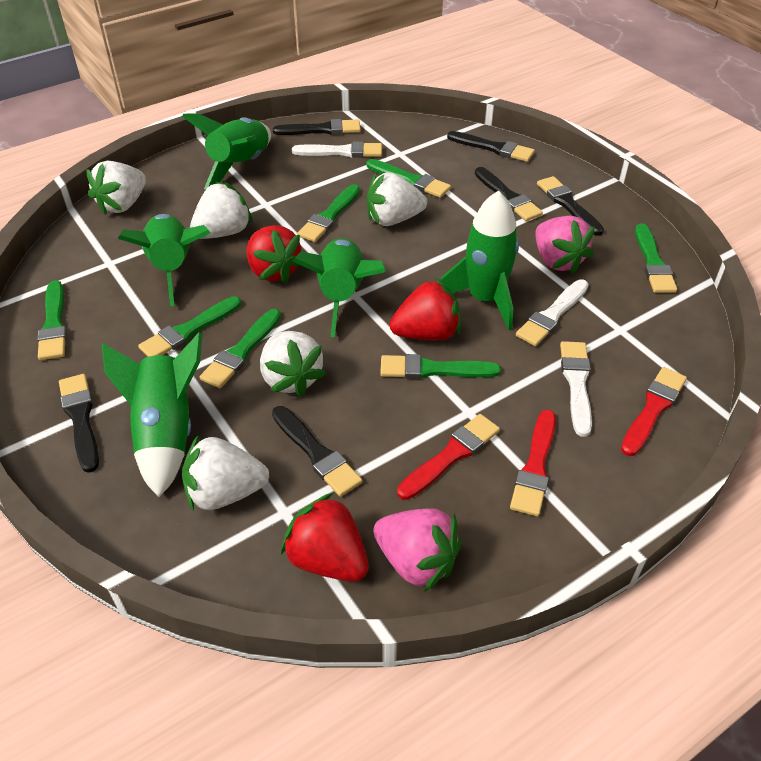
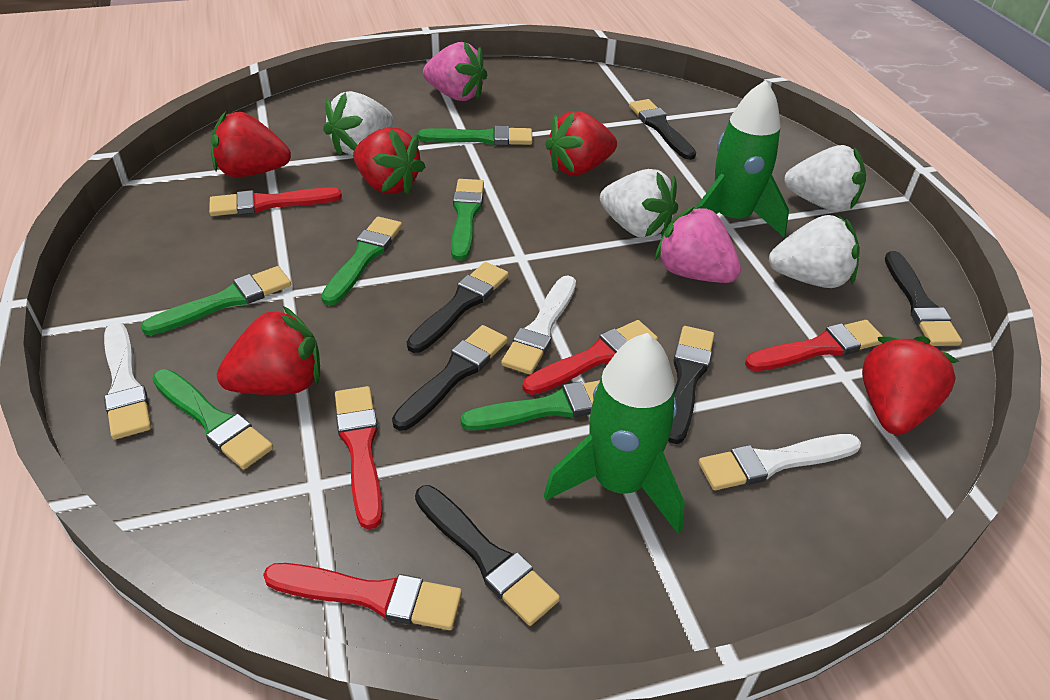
green brush: [37,280,67,360] [138,296,241,357] [200,309,281,388] [297,184,360,242] [367,159,451,198] [380,354,501,379] [635,223,677,293] = 7 -> [141,266,291,335] [152,369,273,469] [321,217,402,306] [418,126,532,145] [451,179,484,261] [460,380,600,430] = 6
green rocket: [102,332,203,497] [118,214,210,306] [182,113,271,190] [293,239,386,338] [441,191,519,330] = 5 -> [544,333,685,533] [696,80,789,237] = 2
red brush: [397,414,500,500] [510,410,556,516] [621,367,687,456] = 3 -> [209,188,342,216] [263,563,462,630] [335,386,382,529] [522,320,658,395] [745,320,883,371] = 5
red strawberry: [247,225,301,284] [281,493,369,581] [389,278,461,340] = 3 -> [211,112,291,177] [217,306,320,395] [353,127,425,195] [545,111,617,175] [862,336,959,435] = 5
white strawberry: [87,161,146,215] [182,435,269,512] [190,182,253,239] [260,331,326,397] [367,172,427,226] = 5 -> [323,91,393,156] [600,169,678,238] [769,215,860,288] [784,145,866,211] = 4

